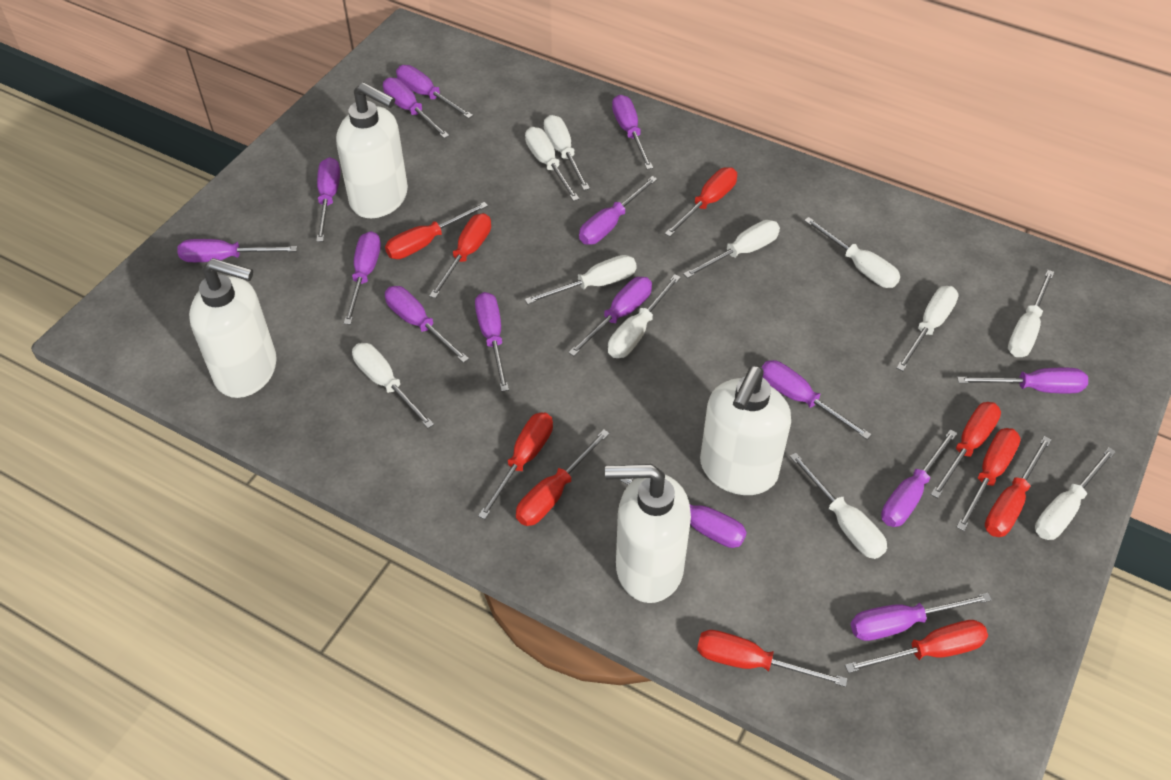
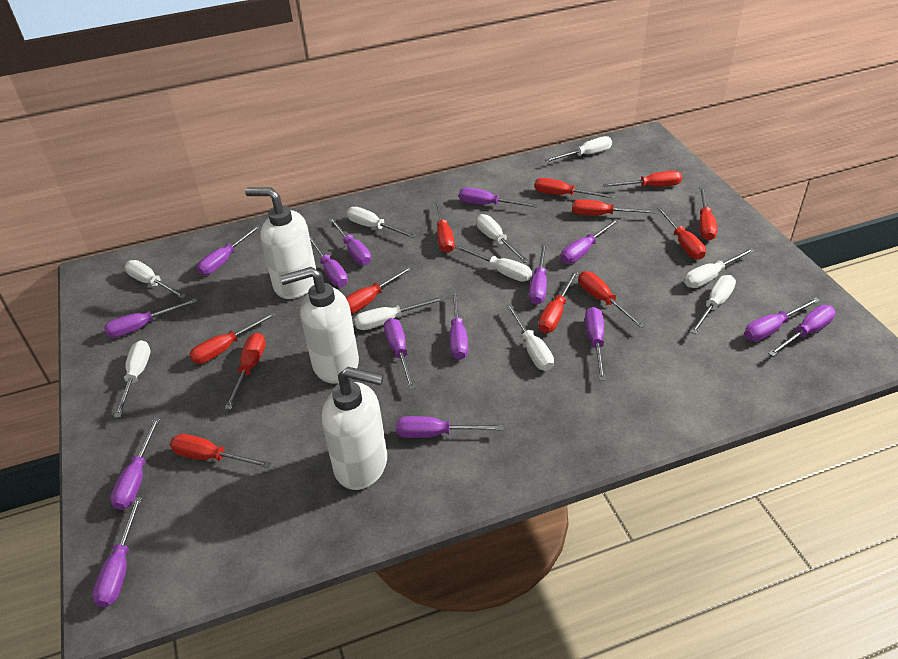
red screwdriver: [385,202,488,259] [429,213,491,298] [478,412,553,519] [516,429,610,526] [665,167,737,237] [697,630,848,687] [845,620,988,673] [931,402,1001,498] [956,428,1021,531] [985,436,1052,537] = 10 -> [170,434,271,468] [189,312,276,364] [225,333,266,409] [346,266,413,314] [435,200,455,253] [534,178,614,198] [538,271,578,333] [572,199,655,216] [579,271,645,328] [603,171,682,187] [657,207,706,260] [699,187,717,241] = 12
white screwdriver: [352,343,434,428] [525,127,579,201] [525,255,637,304] [544,115,590,190] [608,274,681,358] [683,220,780,278] [790,452,887,559] [804,217,900,288] [896,286,959,371] [1008,270,1054,357] [1035,447,1116,540] = 11 -> [114,340,150,418] [125,260,186,299] [347,207,416,238] [354,296,444,330] [455,245,532,282] [476,214,528,263] [506,304,554,371] [545,136,612,162] [684,248,755,288] [690,275,736,334] = 10
white soap dispenser: [189,258,277,398] [336,82,408,218] [605,464,691,603] [700,366,791,495] = 4 -> [245,188,316,299] [280,267,359,384] [322,367,387,490] = 3

